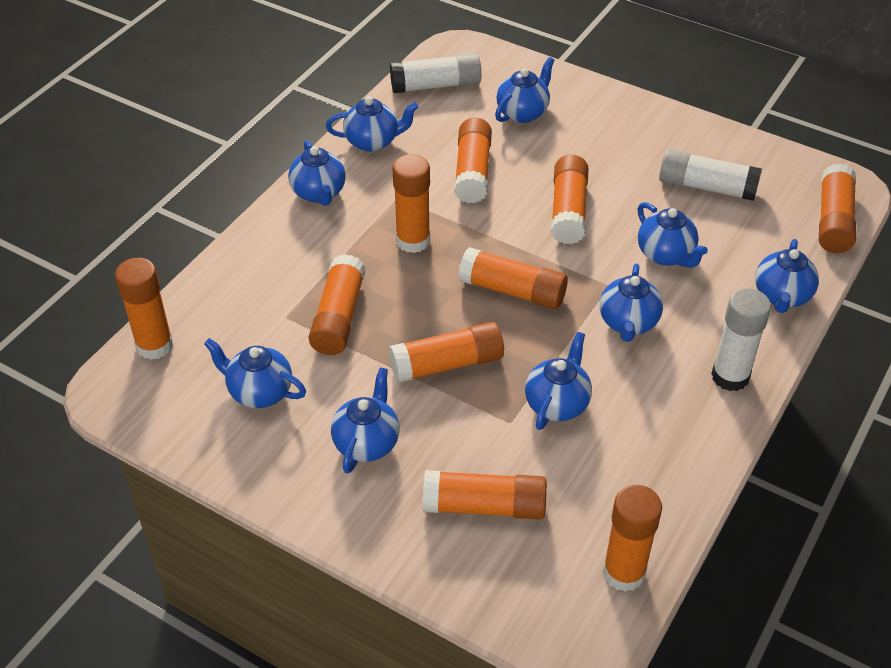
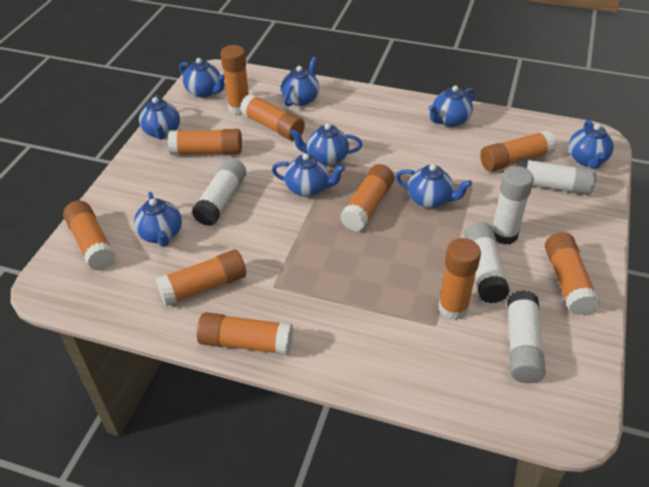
white glue stick: [390,53,482,93] [659,149,762,201] [711,288,771,391] = 3 -> [192,158,246,226] [465,222,510,303] [492,166,534,245] [507,290,546,383] [516,158,596,195] = 5

